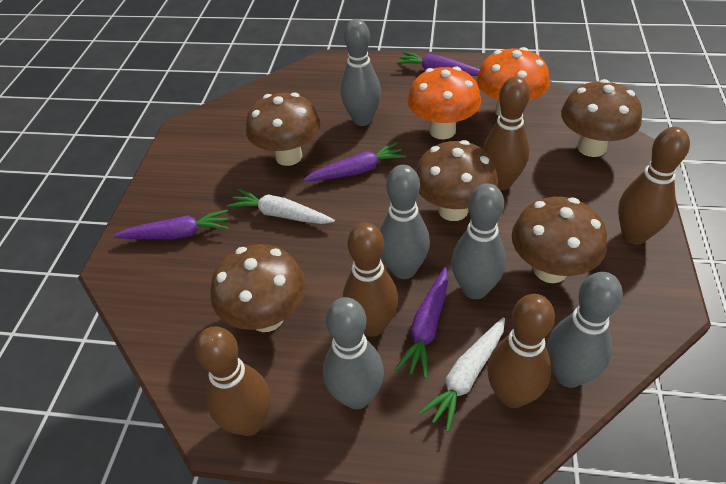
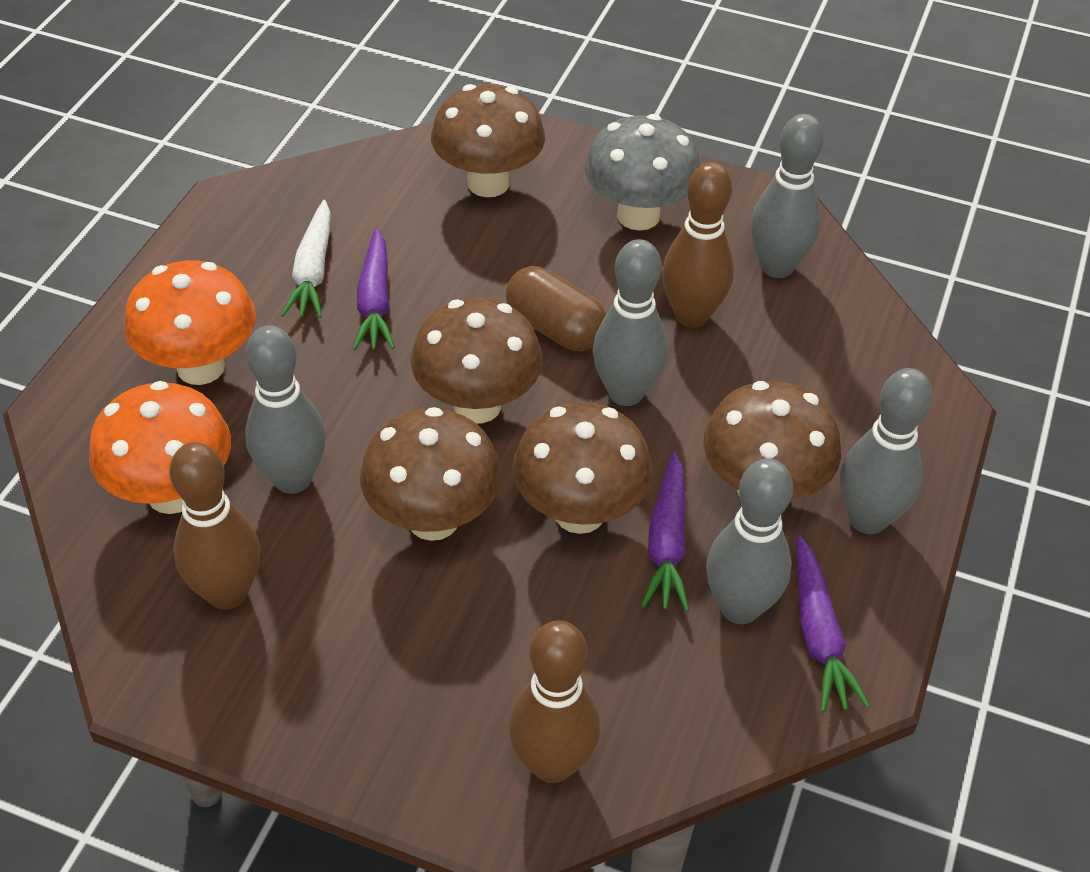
brown bowling pin: [195,327,270,436] [343,222,398,337] [483,77,530,190] [487,294,555,408] [618,127,690,245] = 5 -> [169,442,260,610] [509,621,600,783] [662,162,734,328] = 3
brown capsule: none = 0 -> [506,266,606,351] = 1
grey mushroom: none = 0 -> [585,114,700,231] = 1
purple carrot: [113,210,228,239] [303,142,406,181] [395,267,449,379] [396,52,480,76] = 4 -> [353,228,395,350] [641,451,689,612] [797,536,870,712] = 3
white carrot: [227,189,335,224] [418,317,505,432] = 2 -> [281,200,331,318] = 1

